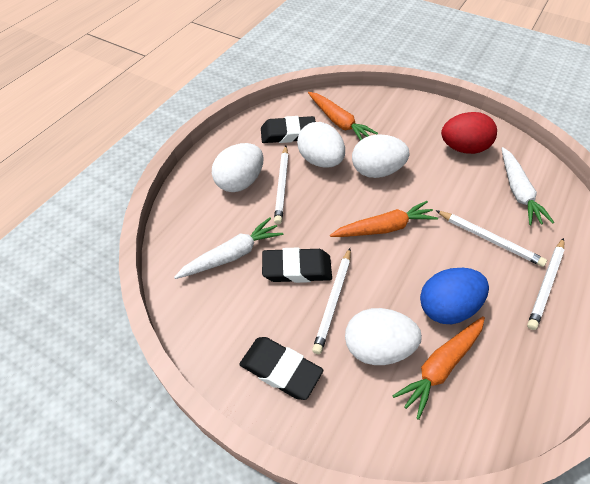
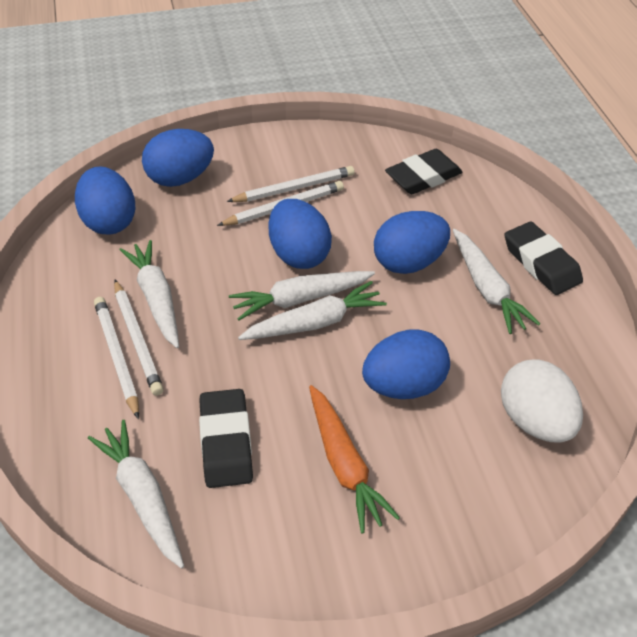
blue egg: [420,268,489,324] = 1 -> [75,167,135,235] [142,129,214,187] [269,199,332,269] [362,329,450,399] [374,211,450,274] = 5
orange carrot: [308,92,378,141] [330,201,438,237] [393,316,485,420] = 3 -> [309,385,400,533] = 1
red egg: [441,112,497,154] = 1 -> none = 0
white carrot: [174,217,283,279] [501,147,554,225] = 2 -> [88,420,184,569] [119,240,179,348] [229,271,375,321] [238,281,387,340] [453,229,540,334] = 5
white egg: [212,143,264,192] [297,122,345,168] [345,308,422,365] [352,134,409,178] = 4 -> [501,359,583,443] = 1

